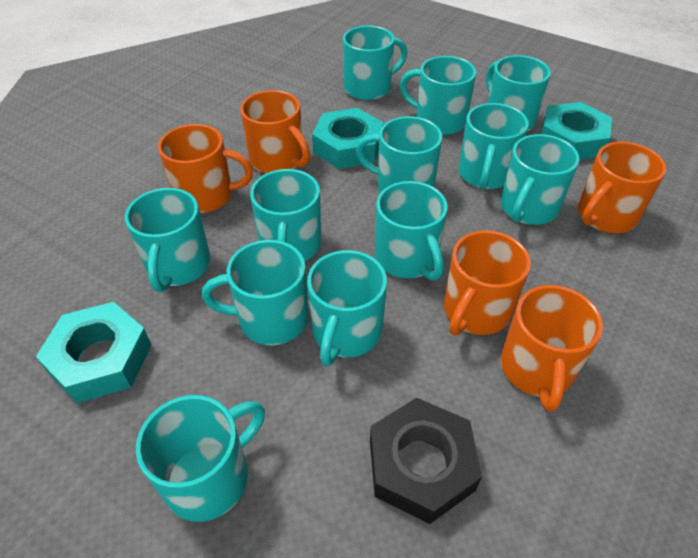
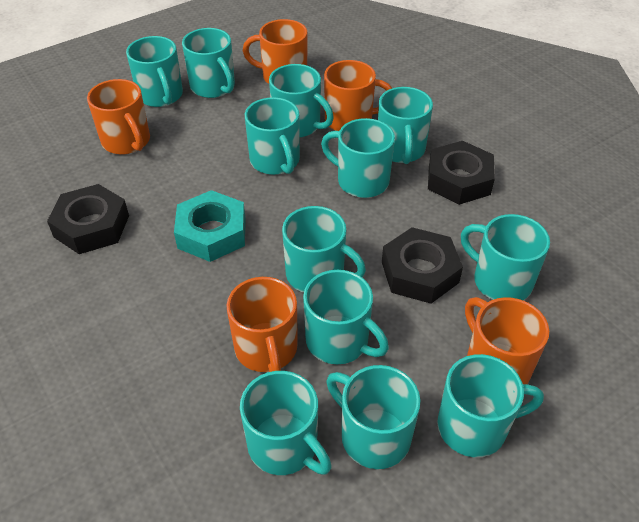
black nut: [370,398,482,524] = 1 -> [47,184,129,254] [382,227,463,304] [428,141,495,205] = 3
turquoise nut: [36,302,152,403] [312,108,384,169] [540,102,612,160] = 3 -> [174,190,245,262] = 1

